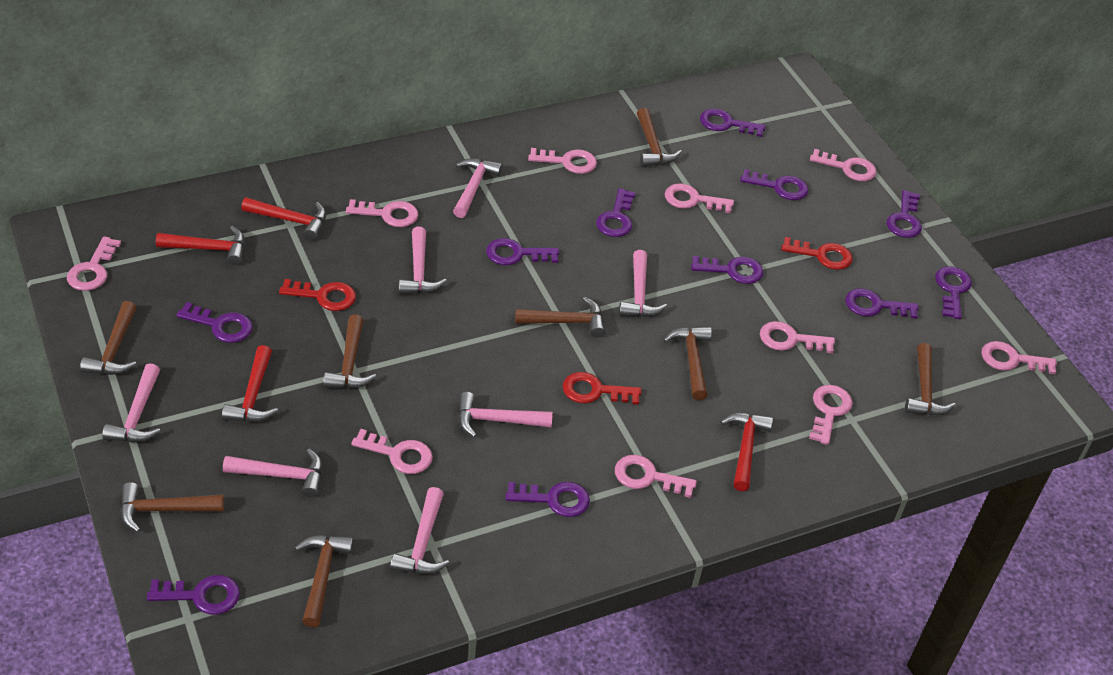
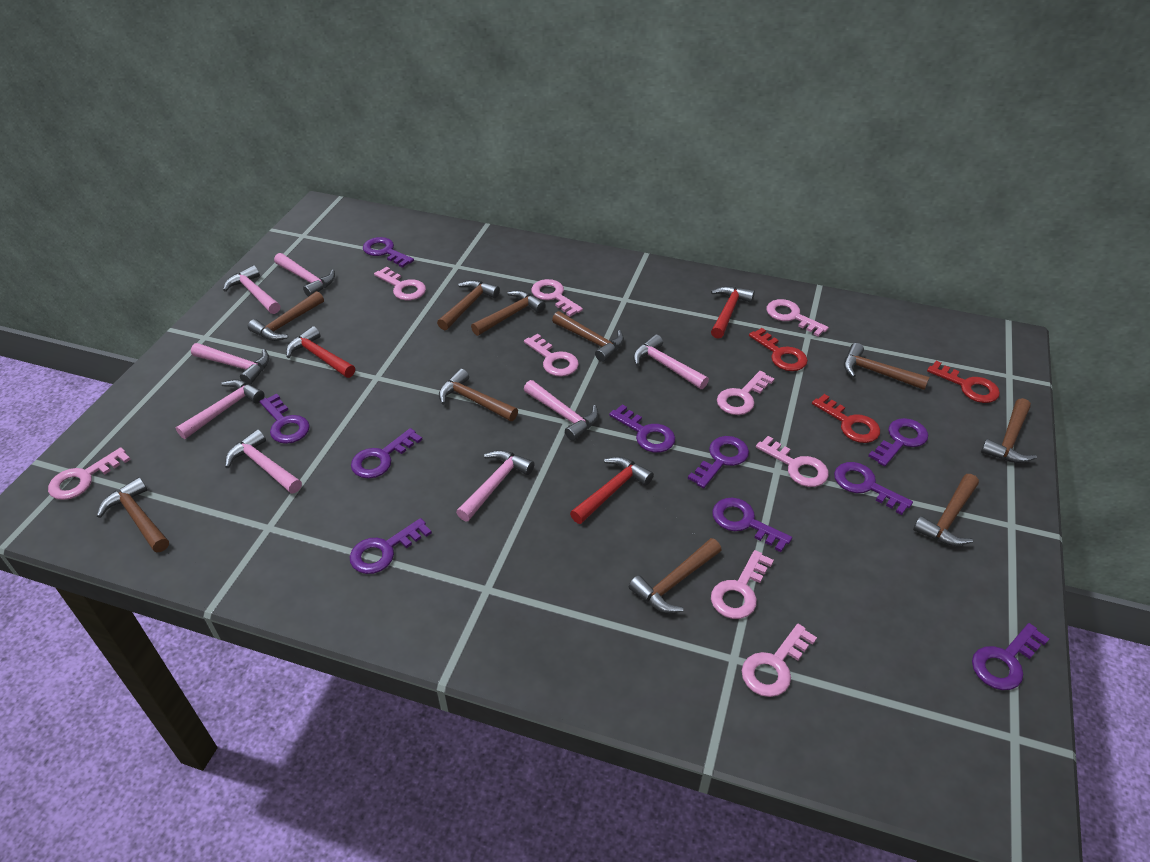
brown hammer: [80,301,137,375] [120,482,224,532] [295,535,354,628] [323,314,377,389] [515,297,605,337] [637,108,682,167] [663,326,712,400] [905,343,956,415] = 8 -> [97,477,169,552] [248,291,324,341] [437,280,500,330] [439,369,518,421] [471,290,546,336] [552,311,624,362] [629,538,722,613] [844,343,929,390] [913,474,979,546] [981,398,1037,463] = 10
pink hammer: [102,363,160,442] [223,449,323,498] [390,487,449,574] [399,227,447,294] [453,158,502,218] [458,392,553,438] [619,250,667,317] = 7 -> [175,379,265,439] [191,343,269,385] [223,265,280,314] [225,429,302,494] [274,253,335,297] [456,450,534,521] [524,380,599,441] [633,334,709,389] = 8
pink key: [67,236,121,291] [346,199,418,227] [351,429,433,474] [528,148,597,174] [615,455,697,498] [665,183,734,213] [760,321,835,353] [809,385,853,445] [810,149,876,181] [981,341,1057,374] = 10 -> [48,447,131,500] [374,267,426,301] [524,333,579,377] [531,279,583,317] [711,550,774,619] [717,371,774,415] [742,624,817,697] [756,436,829,487] [767,299,829,337] = 9
purple key: [147,575,240,615] [176,302,253,343] [486,238,559,265] [506,482,590,517] [596,188,636,237] [691,256,763,284] [700,108,765,137] [740,169,809,200] [845,288,919,319] [887,190,922,238] [935,266,972,319] = 11 -> [260,394,310,444] [350,518,432,574] [351,428,422,479] [363,237,414,268] [609,404,675,453] [688,436,749,488] [712,498,792,552] [834,462,913,515] [868,418,928,467] [972,623,1049,690] = 10
red hammer: [156,226,245,265] [222,345,278,422] [241,197,326,240] [720,413,773,491] = 4 -> [286,326,355,378] [570,457,654,524] [711,286,755,339] = 3

